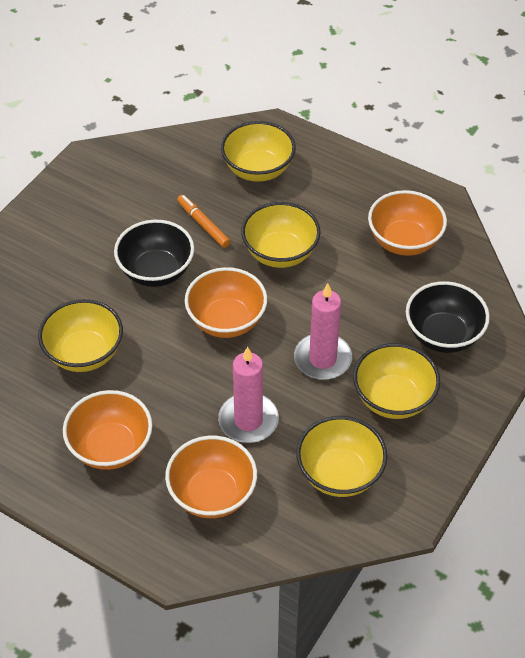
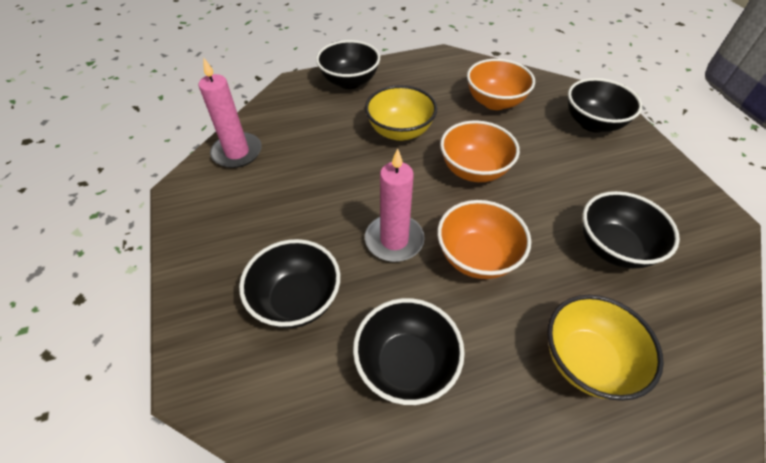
black bowl: [114,220,194,287] [406,281,490,353] = 2 -> [239,239,340,328] [316,40,380,89] [353,298,465,405] [568,78,642,133] [582,191,680,269] = 5
orange bowl: [63,390,152,470] [165,436,257,518] [185,267,267,338] [368,190,447,256] = 4 -> [437,200,531,279] [440,120,520,182] [467,59,535,110] = 3
orange marker: [177,195,231,248] = 1 -> none = 0
yellow bowl: [38,299,123,372] [221,121,296,182] [241,202,321,268] [296,416,387,497] [353,343,440,419] = 5 -> [365,85,437,141] [547,295,664,401] = 2

